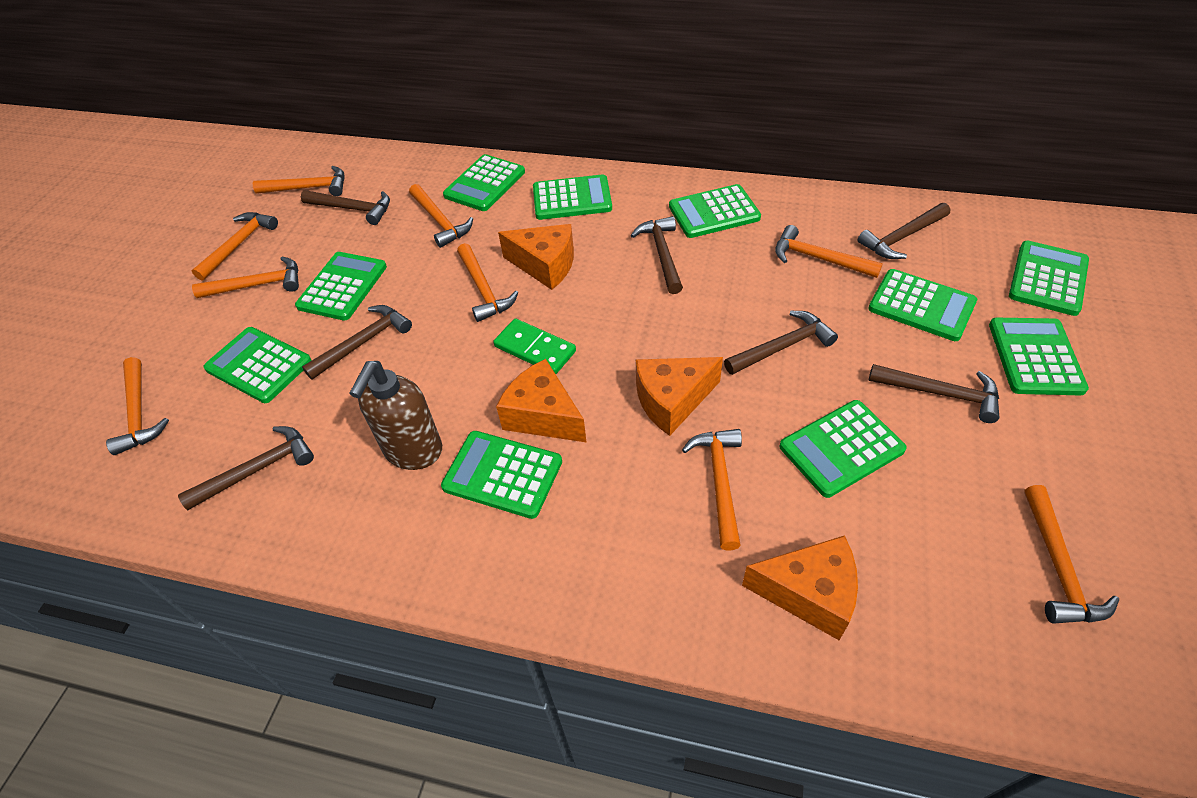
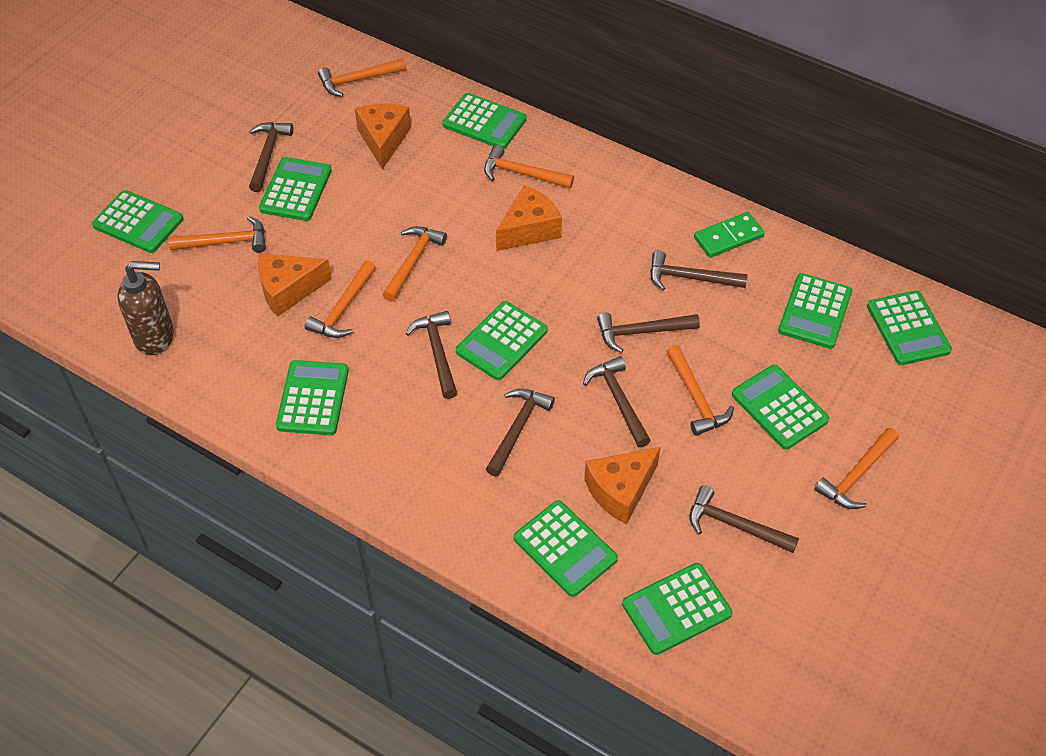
orange hammer: [106,357,169,455] [191,212,278,281] [192,257,299,298] [253,166,345,196] [409,184,473,248] [457,243,518,322] [682,429,742,551] [775,225,883,278] [1024,485,1119,623] = 9 -> [168,216,266,253] [305,261,376,338] [318,58,406,97] [382,226,447,302] [484,145,574,188] [667,345,734,436] [814,428,899,509] = 7

